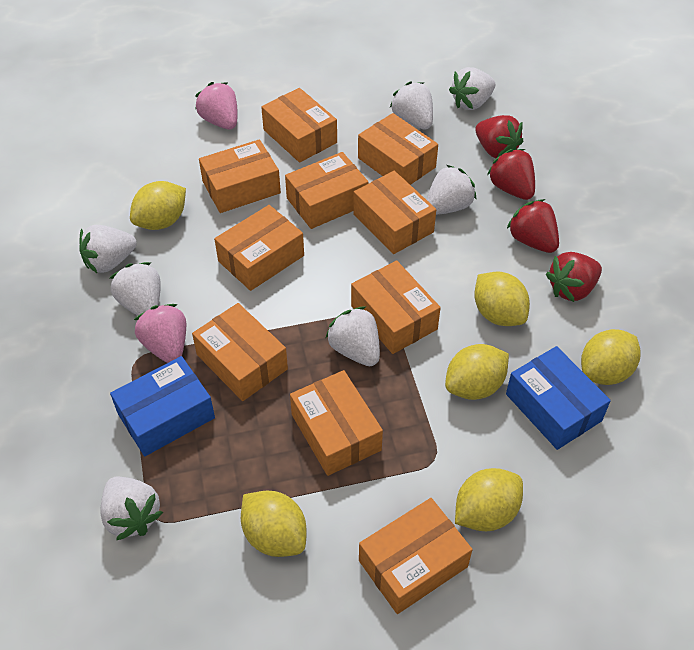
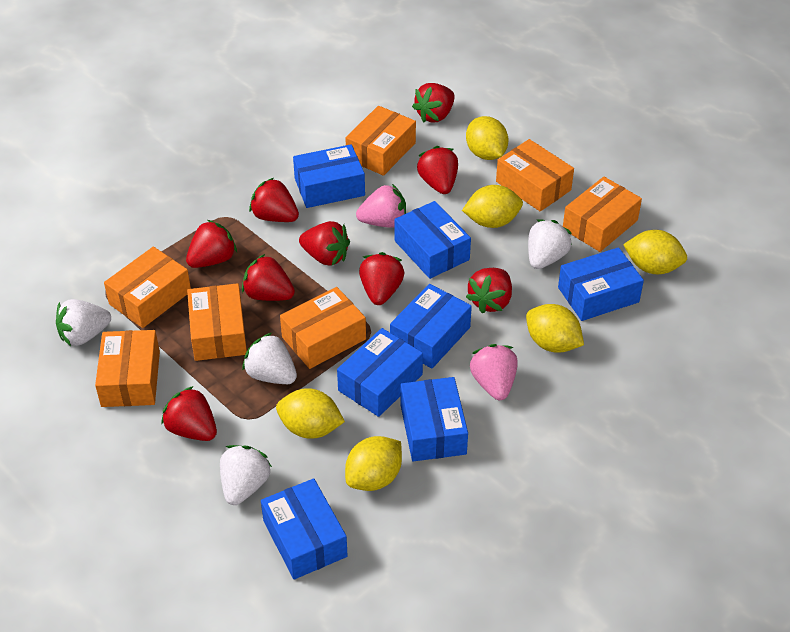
blue box: [110,356,215,456] [506,346,611,450] = 2 -> [261,478,348,579] [293,144,365,208] [337,328,423,417] [390,284,472,369] [395,201,471,279] [401,377,468,461] [558,247,644,321] = 7
orange box: [192,303,288,401] [199,139,281,213] [214,205,304,291] [261,88,337,163] [285,152,369,229] [290,370,383,476] [351,261,441,354] [353,171,436,254] [358,113,438,185] [359,498,473,614] = 10 -> [95,330,160,407] [104,247,191,328] [187,283,247,361] [280,287,366,369] [345,106,416,176] [496,139,574,212] [563,177,642,252] = 7
red strawberry: [475,115,523,158] [487,149,535,200] [507,199,559,253] [546,252,602,302] = 4 -> [161,386,217,441] [186,220,237,268] [242,254,295,301] [249,178,299,222] [299,221,350,266] [359,252,405,305] [412,83,455,123] [417,146,458,194] [466,268,512,313] = 9
white strawberry: [79,225,137,273] [100,477,163,541] [110,262,161,316] [326,307,380,366] [390,81,433,129] [427,165,477,215] [449,67,495,110] = 7 -> [56,299,111,346] [220,445,272,505] [242,333,297,384] [528,219,572,269] = 4

